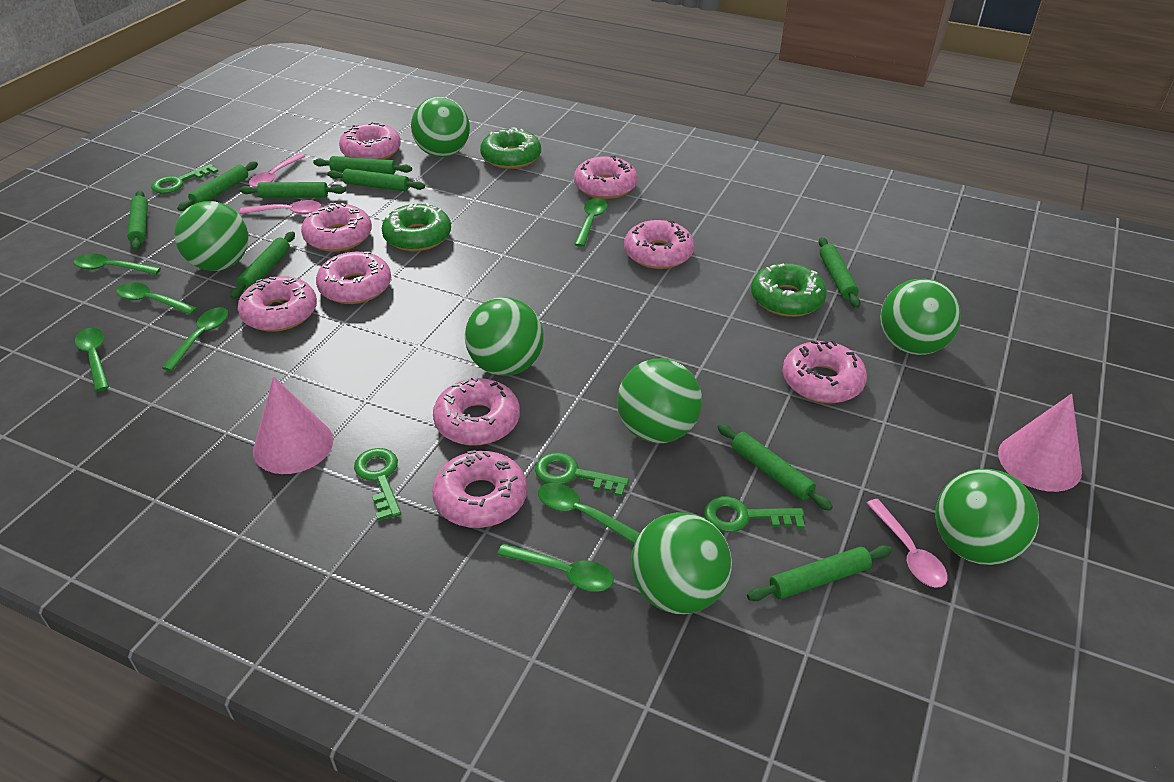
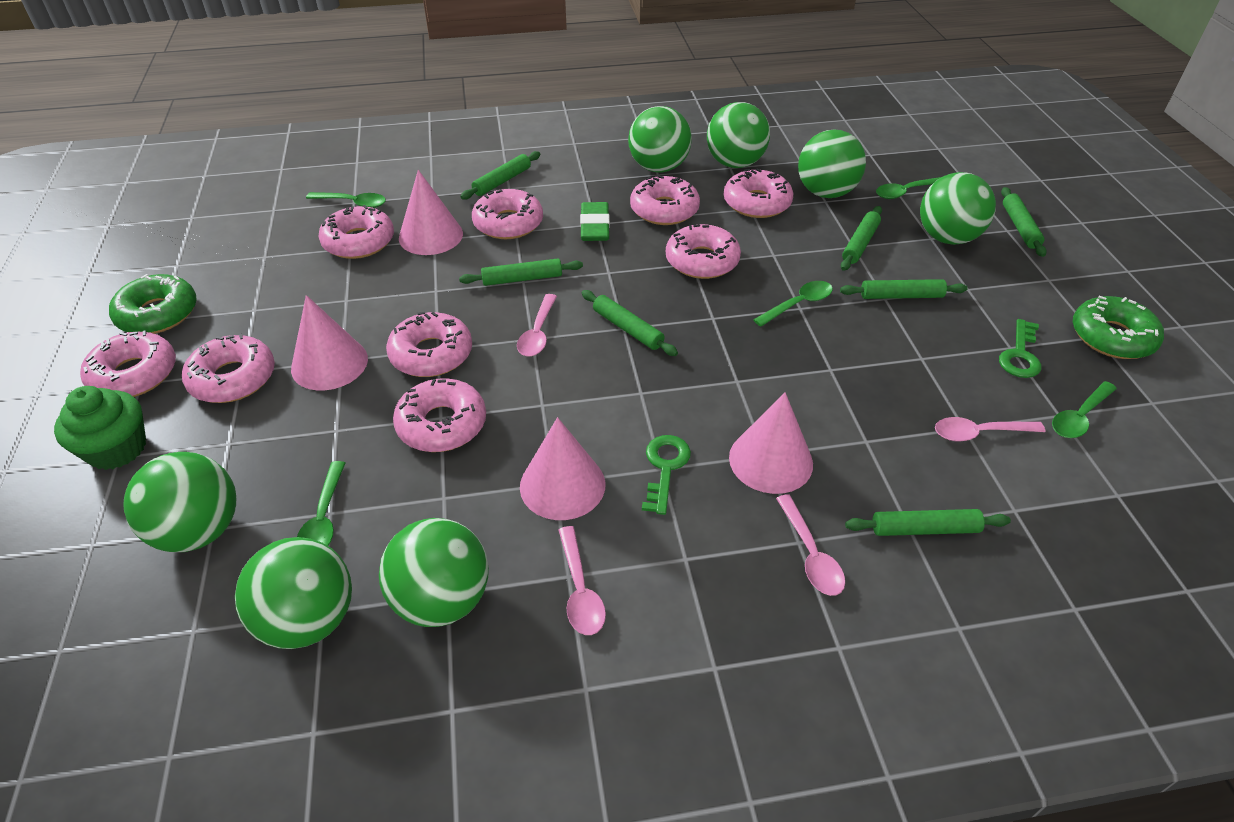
green cupcake: none = 0 -> [54,386,146,470] = 1
green donut: [382,203,451,251] [480,127,541,169] [751,263,827,317] = 3 -> [109,274,197,334] [1073,296,1164,359] = 2
green eraser: none = 0 -> [580,202,610,241] = 1
green key: [151,164,218,194] [354,448,401,521] [535,452,629,497] [704,497,805,532] = 4 -> [642,435,691,515] [999,319,1041,378] = 2
green rolling pin: [128,191,148,251] [177,161,258,211] [230,232,295,299] [239,182,346,198] [313,156,412,175] [327,169,425,191] [717,424,833,511] [747,545,892,601] [818,237,861,308] = 9 -> [459,259,583,286] [460,151,540,200] [582,290,678,356] [840,279,967,299] [841,206,882,271] [845,509,1011,536] [1001,187,1047,257] = 7
green spoon: [74,254,161,275] [75,328,109,391] [116,282,198,315] [162,307,228,371] [497,544,614,592] [538,483,640,544] [574,198,608,247] = 7 -> [297,461,345,546] [306,192,386,208] [753,281,833,327] [876,177,941,199] [1052,381,1117,438] = 5
pink cone: [253,377,333,474] [998,394,1082,492] = 2 -> [291,295,368,390] [399,170,463,255] [520,417,605,520] [729,392,813,494] = 4
pink spoon: [239,200,321,215] [249,154,305,188] [866,499,948,588] = 3 -> [517,294,557,356] [558,526,606,635] [776,494,845,596] [935,417,1045,441] = 4

